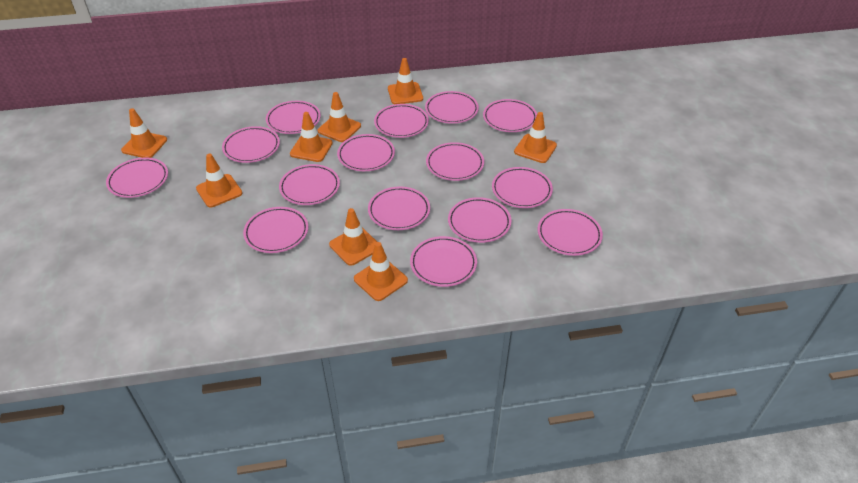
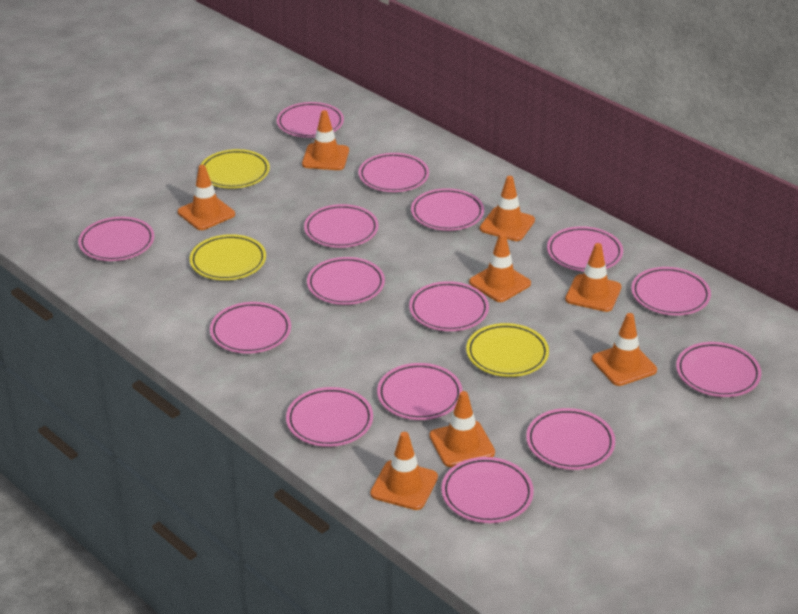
yellow plate: none = 0 -> [189,234,266,280] [200,149,270,189] [466,323,549,377] = 3

